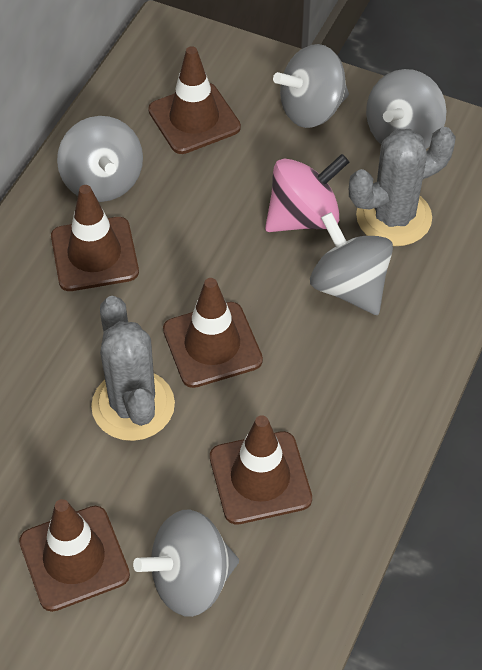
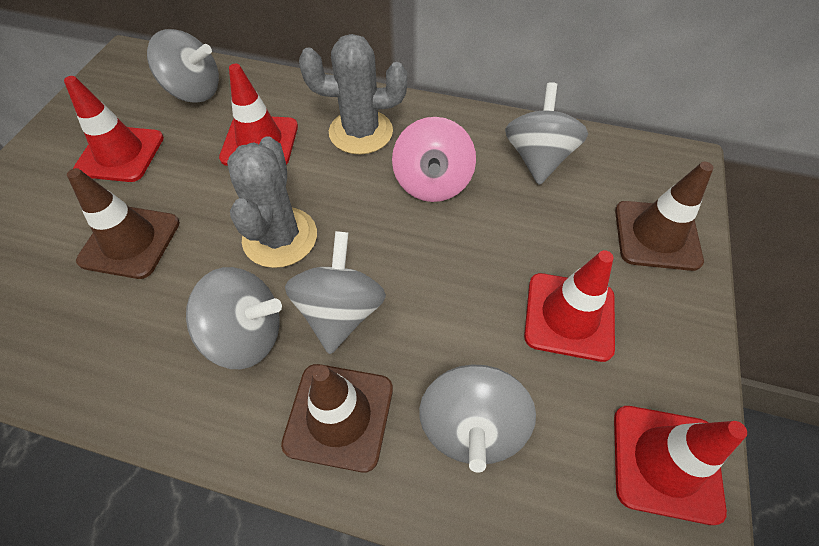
brown traffic cone: [19,499,130,612] [51,185,139,291] [148,46,241,154] [163,278,263,388] [210,415,312,525] = 5 -> [67,168,180,279] [281,364,393,472] [615,162,713,271] = 3
red traffic cone: none = 0 -> [64,76,164,182] [219,64,298,166] [524,250,615,362] [614,406,747,525] = 4

